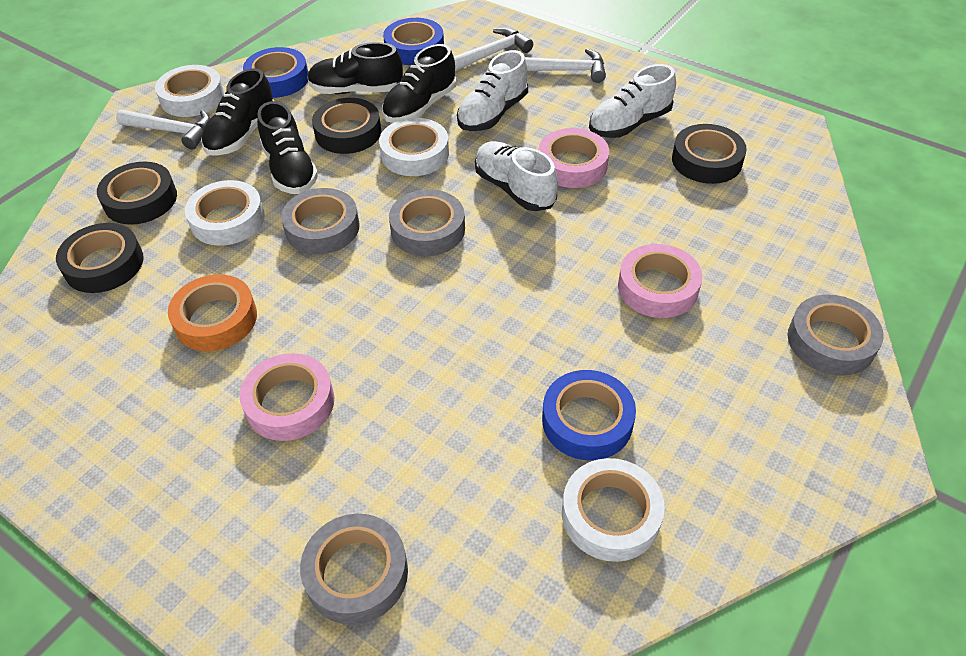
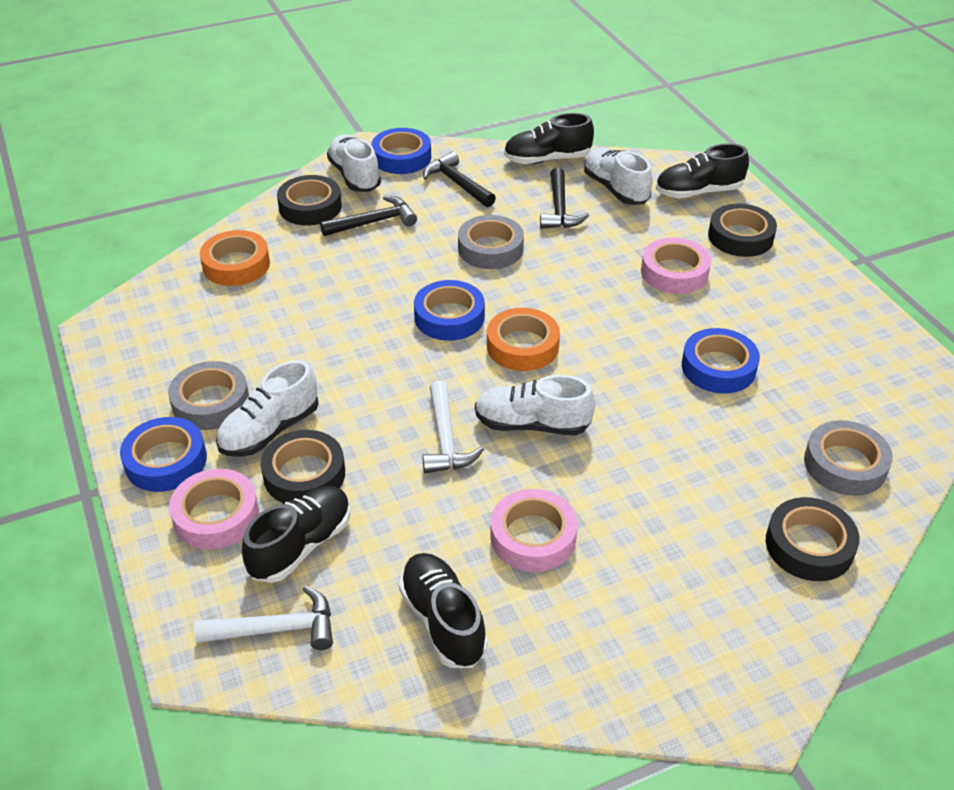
black hammer: none = 0 -> [320,196,417,236] [423,152,496,207] [540,168,589,229] = 3
blue tape: [243,47,308,98] [383,18,444,65] [542,370,636,460] = 3 -> [120,417,207,492] [371,128,431,174] [414,280,485,341] [682,328,760,394] = 4
grey tape: [281,188,360,254] [300,514,408,625] [389,189,465,256] [788,294,884,376] = 4 -> [168,361,249,430] [458,215,524,269] [804,420,893,496] = 3
orange tape: [168,274,257,351] = 1 -> [200,230,270,286] [487,308,560,371] = 2
white hammer: [116,110,210,149] [454,27,533,71] [525,49,606,83] = 3 -> [194,586,333,650] [422,381,484,474] = 2
white shoe: [457,50,528,131] [475,141,558,211] [589,64,676,138] = 3 -> [216,360,319,457] [327,135,381,192] [475,375,595,435] [584,148,653,205] = 4
white tape: [155,65,225,117] [185,180,265,246] [379,118,449,176] [562,458,665,562] = 4 -> none = 0

